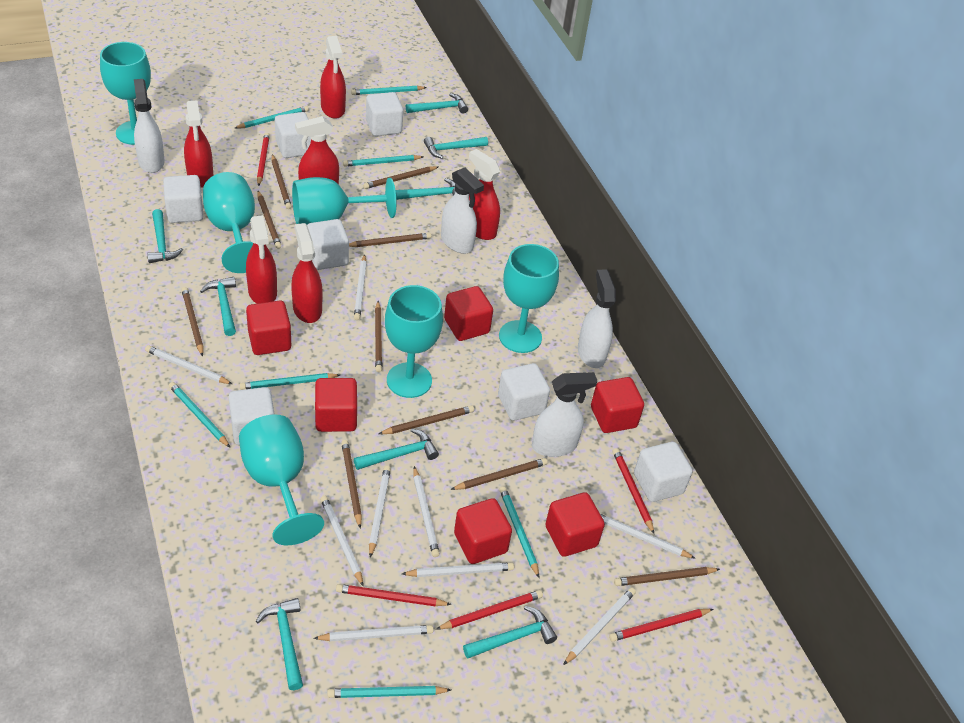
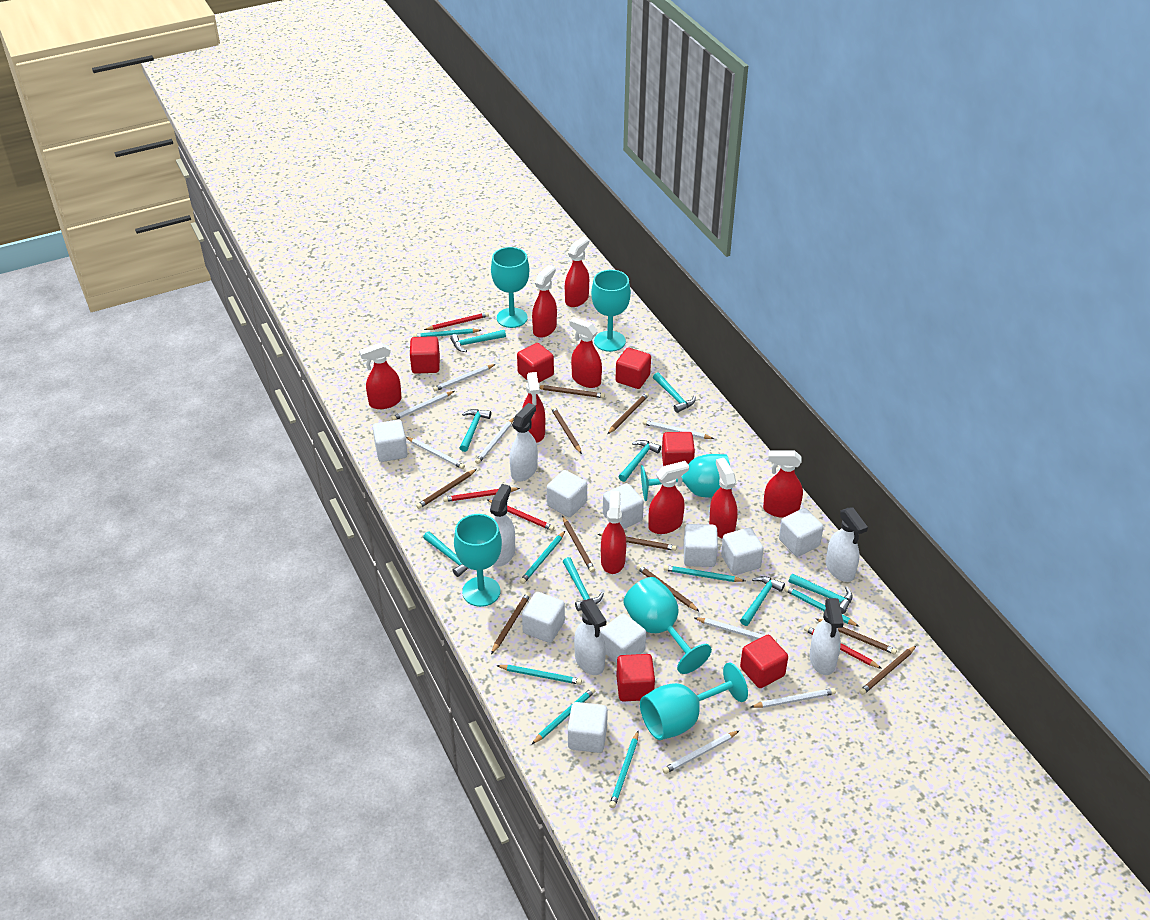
red pencil: [257,132,270,186] [336,584,452,606] [436,590,543,629] [609,609,713,642] [613,448,654,534] = 5 -> [424,312,489,330] [443,487,520,502] [488,500,555,531] [804,626,882,669] = 4
red spray bottle: [184,101,213,188] [246,215,277,304] [291,223,323,323] [295,116,339,184] [320,36,346,119] [469,149,500,240] = 6 -> [359,342,401,409] [522,372,545,443] [532,265,557,338] [565,236,589,307] [569,317,602,388] [601,491,626,574] [649,461,689,534] [709,458,738,539] [763,451,803,518] = 9
white cube: [163,175,204,223] [229,387,275,445] [275,112,311,158] [307,219,349,270] [366,92,403,136] [498,363,550,421] [634,442,692,502] = 7 -> [373,420,408,462] [522,592,565,643] [547,470,587,517] [568,702,608,753] [601,613,646,663] [603,483,644,529] [684,524,718,567] [721,528,764,575] [779,508,823,557] = 9
white pencil: [145,345,232,384] [313,625,434,641] [320,496,364,587] [354,254,367,320] [369,466,391,558] [402,562,514,577] [413,466,440,557] [563,587,636,665] [600,514,696,559] = 9 -> [391,391,454,420] [406,437,465,469] [433,364,496,391] [475,417,515,464] [643,420,714,439] [662,730,740,774] [695,617,777,642] [751,688,836,708] = 8
white spray bottle: [134,79,165,173] [441,167,484,254] [532,372,597,457] [578,270,616,368] = 4 -> [490,484,515,567] [510,403,538,481] [574,599,606,675] [809,598,844,675] [826,507,868,582] = 5

